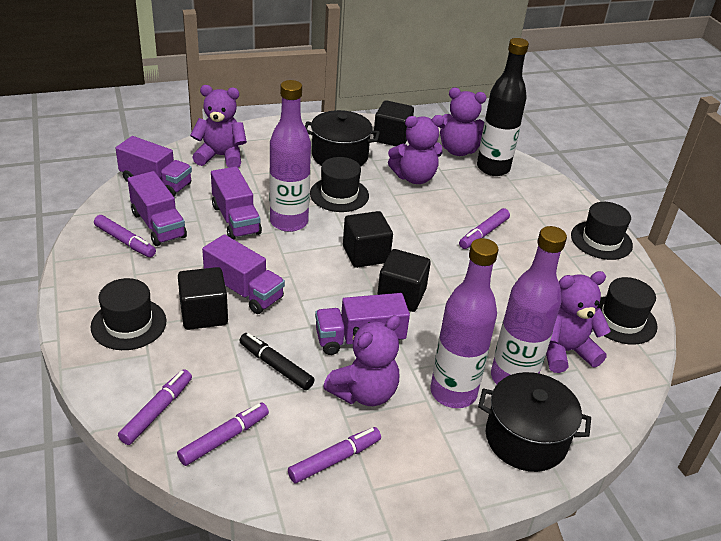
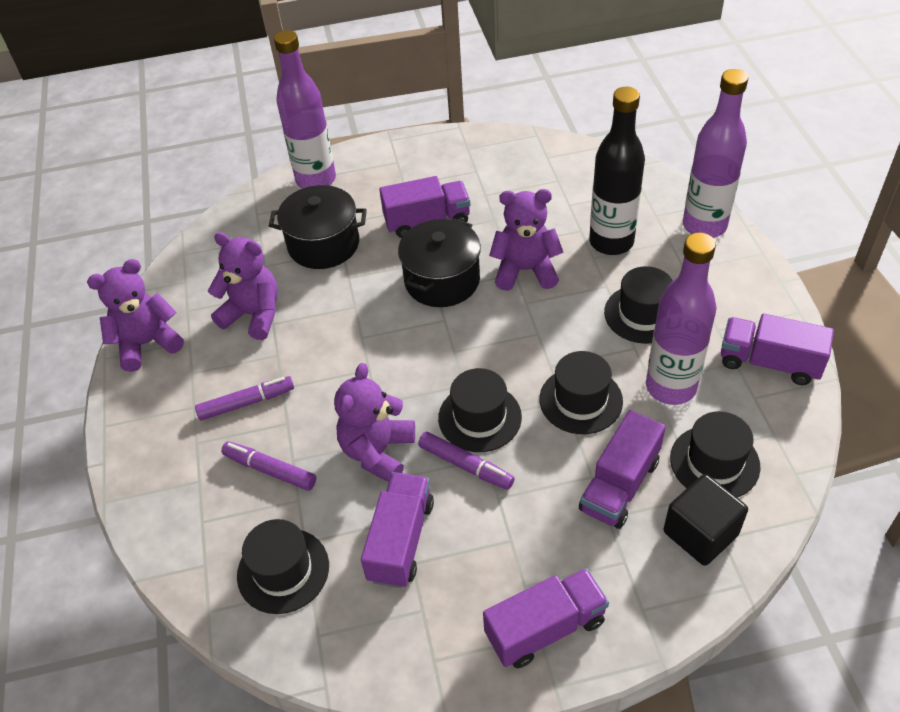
black cube: [178,267,228,330] [343,211,393,268] [373,100,414,146] [377,249,431,312] = 4 -> [664,474,748,566] = 1
black hat: [91,278,167,350] [310,157,369,212] [571,202,633,260] [596,277,658,345] = 4 -> [237,519,329,614] [438,368,522,452] [539,351,623,434] [604,266,673,344] [670,411,761,498] = 5
black marker: [239,333,314,390] = 1 -> none = 0
purple marker: [94,215,156,257] [118,369,192,445] [177,403,269,466] [288,427,381,483] [459,208,510,249] = 5 -> [195,376,294,421] [221,441,316,491] [418,432,514,490] = 3
purple teddy bear: [190,85,247,168] [323,315,400,406] [388,115,444,184] [439,88,487,156] [546,271,611,373] = 5 -> [87,259,184,372] [208,232,278,340] [334,363,415,482] [489,189,564,291] = 4

